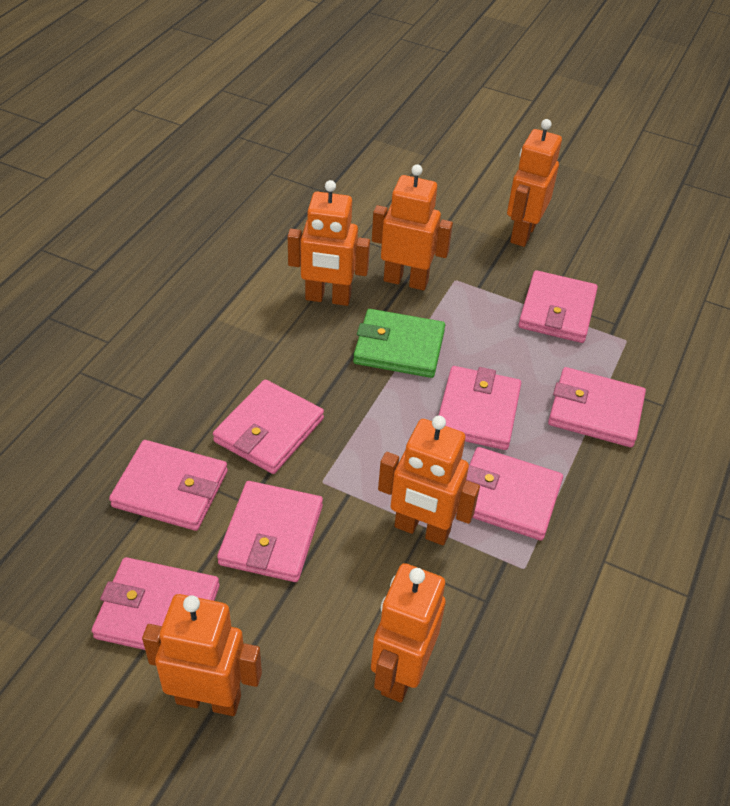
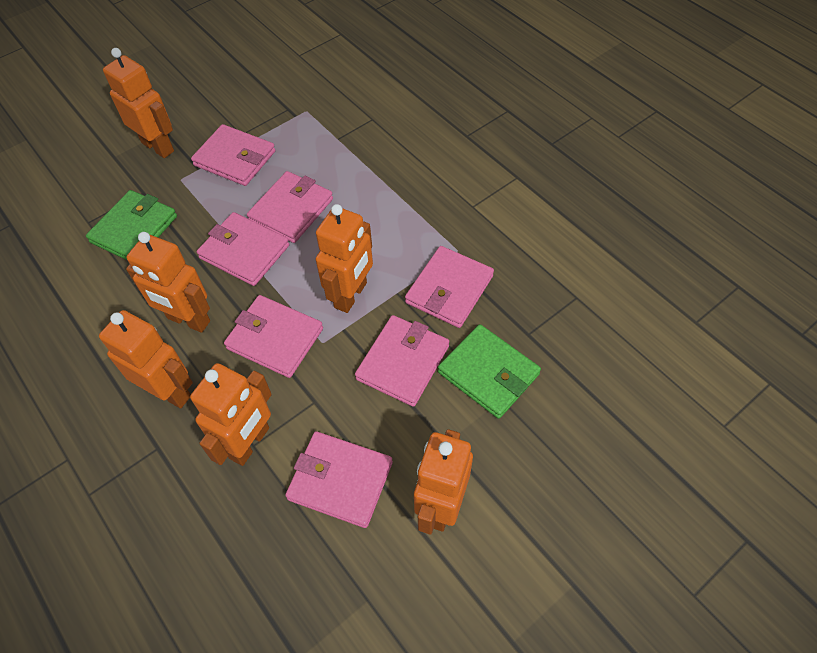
green wallet: [353,309,445,378] = 1 -> [86,190,177,261] [438,324,541,419] = 2
pink wallet: [92,557,220,650] [109,440,228,531] [213,379,324,474] [217,481,323,582] [438,366,521,450] [466,447,563,541] [518,270,598,343] [548,367,646,447] = 8 -> [191,124,275,186] [197,212,289,286] [224,295,323,378] [247,171,333,243] [285,431,393,528] [355,315,449,407] [405,246,494,328] = 7

